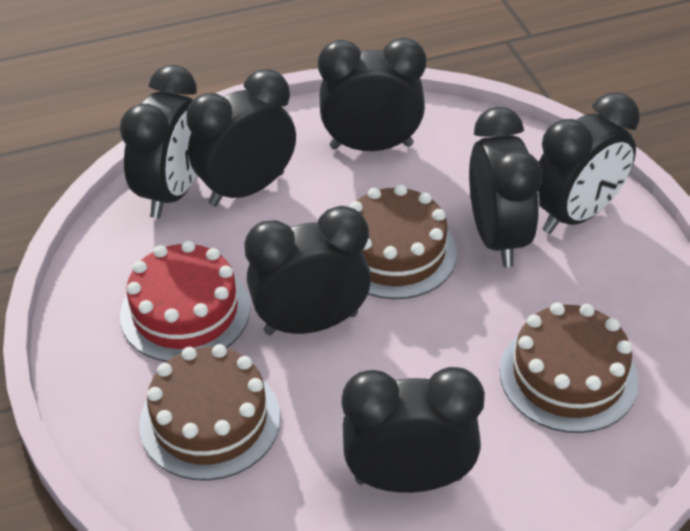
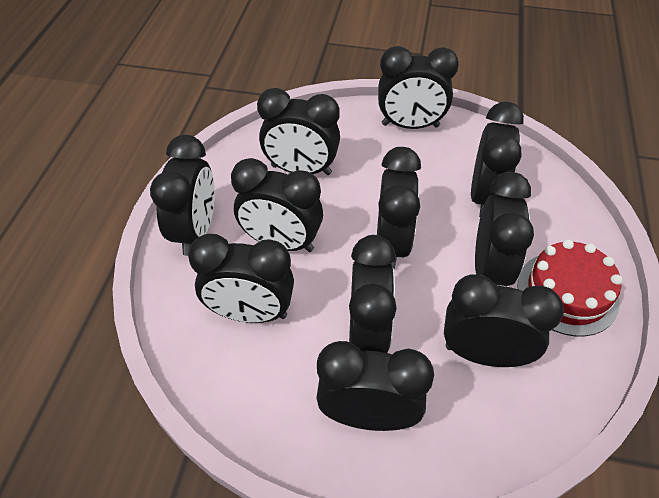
black clock: [120,65,197,218] [187,69,296,206] [244,206,371,335] [318,38,426,151] [342,367,485,493] [469,107,542,267] [538,92,639,234] = 7 -> [150,135,215,256] [188,234,294,323] [231,158,323,252] [257,88,340,175] [316,341,434,431] [349,235,397,353] [377,147,421,269] [378,46,459,129] [444,274,564,367] [471,102,524,217] [475,172,534,286] = 11
brown cake: [139,344,281,481] [349,184,457,299] [500,302,639,433] = 3 -> none = 0

